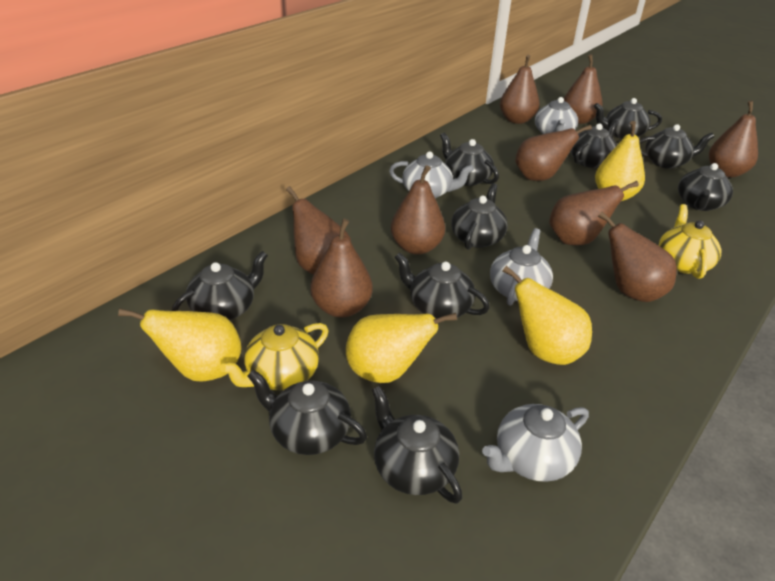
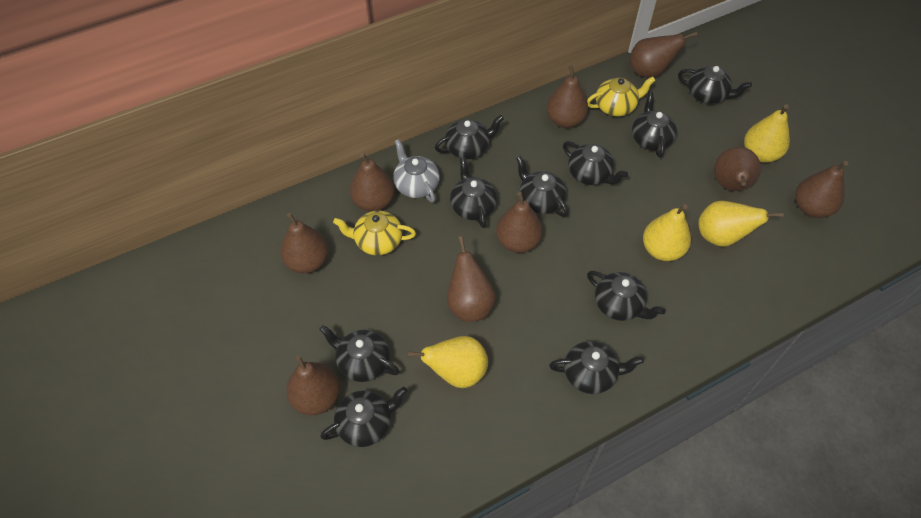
grey teapot: [389,151,474,198] [482,404,589,482] [490,228,553,306] [535,97,578,134] = 4 -> [393,139,440,203] = 1

